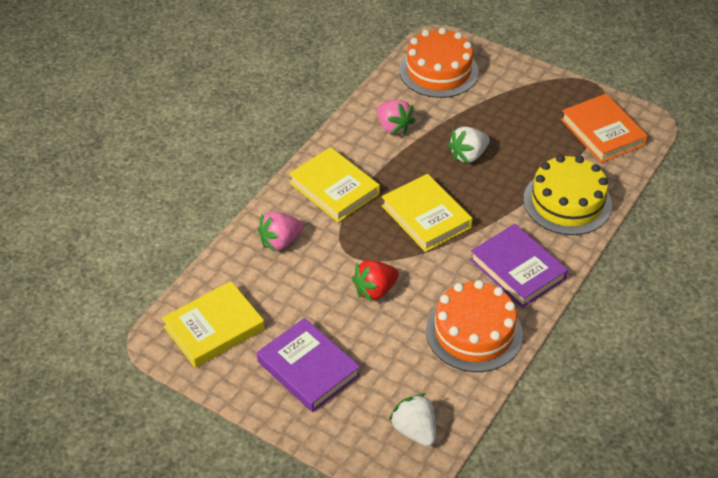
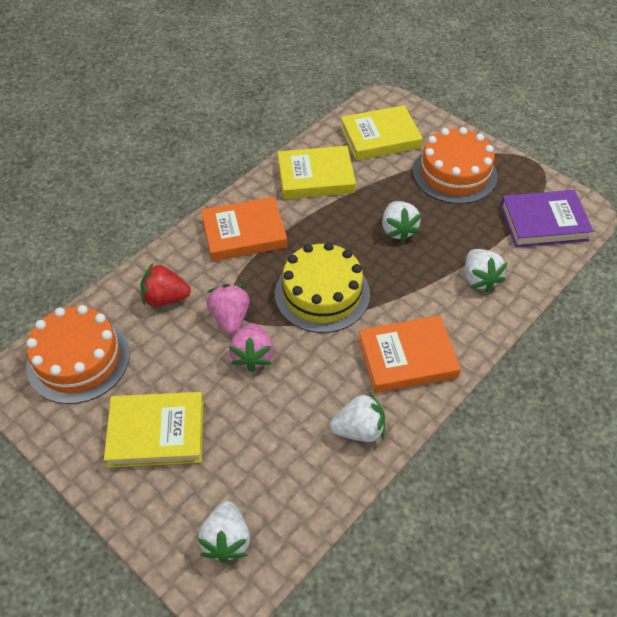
orange book: [561,94,648,163] = 1 -> [201,197,287,261] [358,315,461,393] = 2
purple book: [257,318,360,412] [470,224,568,308] = 2 -> [500,190,594,247] = 1
white strawberry: [389,393,436,446] [448,126,490,163] = 2 -> [198,501,250,563] [330,392,385,442] [382,201,421,242] [465,249,508,292] = 4

